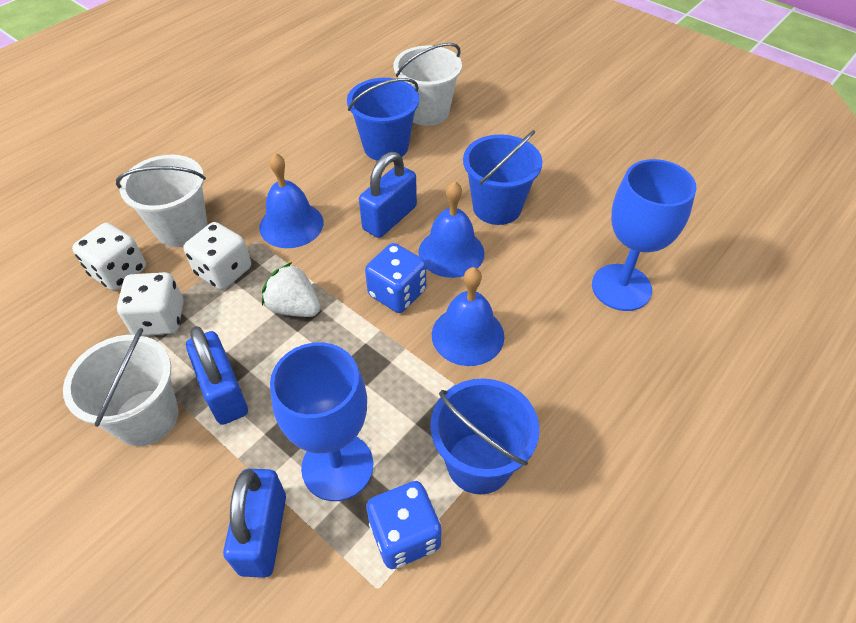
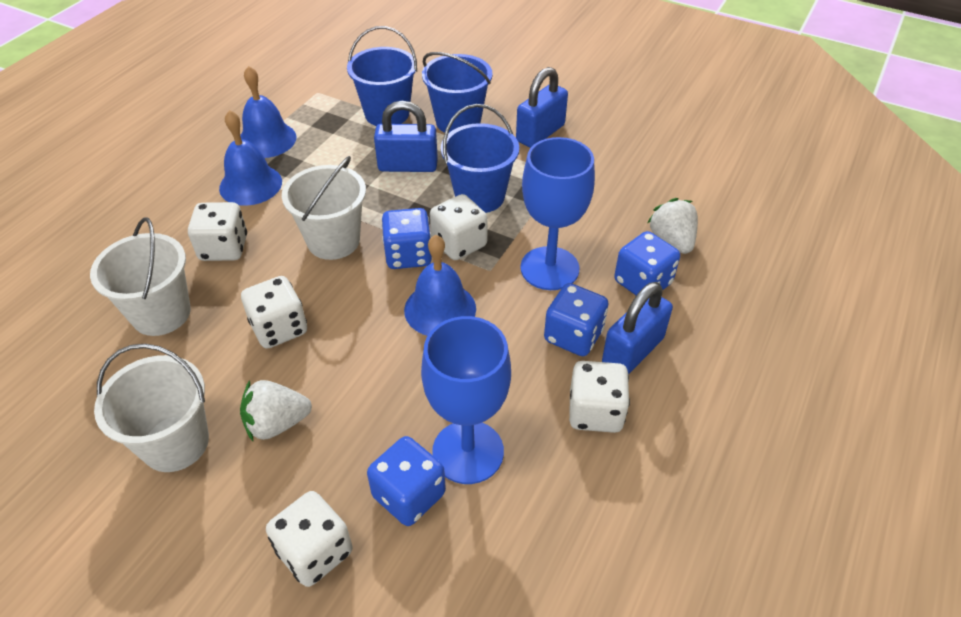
blue dice: [365,243,426,313] [366,481,442,569] = 2 -> [367,436,446,526] [382,208,432,269] [544,283,609,356] [614,231,680,295] = 4
white dice: [72,223,146,291] [117,272,183,336] [183,222,251,290] = 3 -> [188,202,247,261] [241,276,307,349] [266,491,353,587] [430,194,488,260] [569,361,630,433] = 5
white strawberry: [262,262,320,317] = 1 -> [240,380,312,441] [647,198,698,254] = 2

